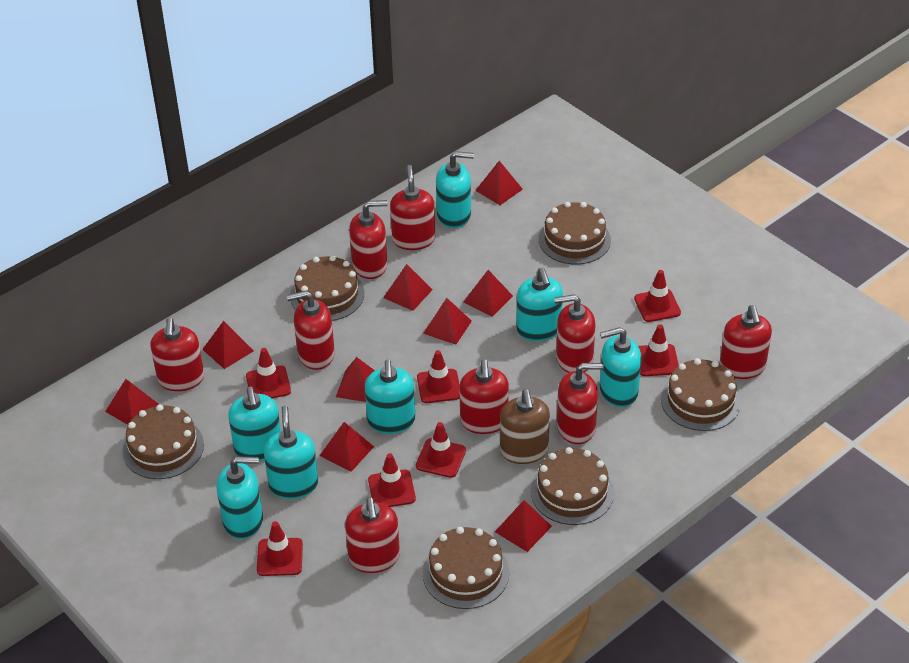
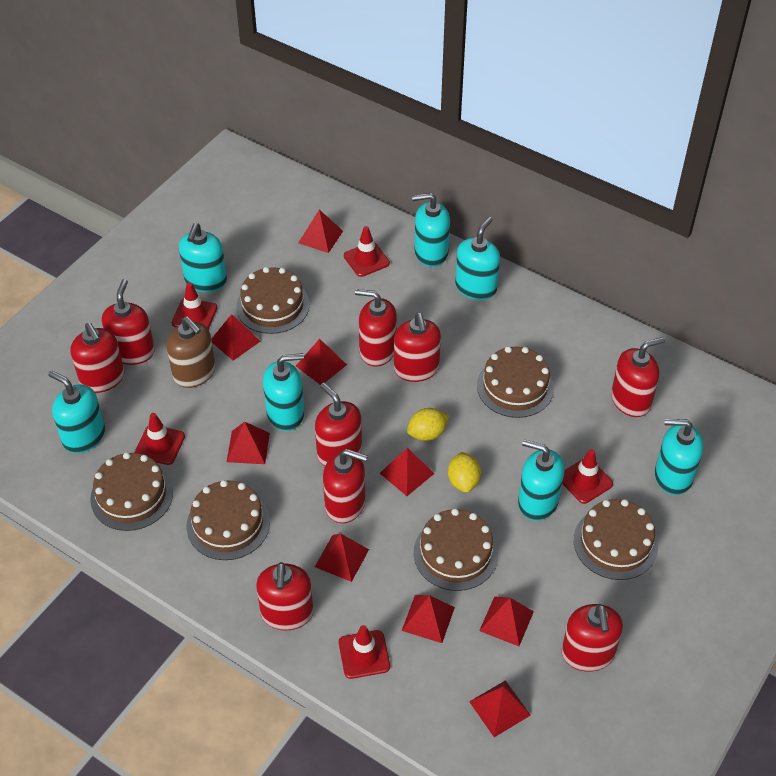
red traffic cone: [246,348,291,398] [257,521,303,576] [368,453,416,507] [416,422,466,478] [417,350,460,403] [634,270,681,322] [638,324,679,376] = 7 -> [135,413,185,465] [172,282,217,329] [339,625,390,679] [344,226,390,277] [562,449,613,504] = 5
yellow lemon: none = 0 -> [407,408,449,441] [448,452,481,493] = 2

